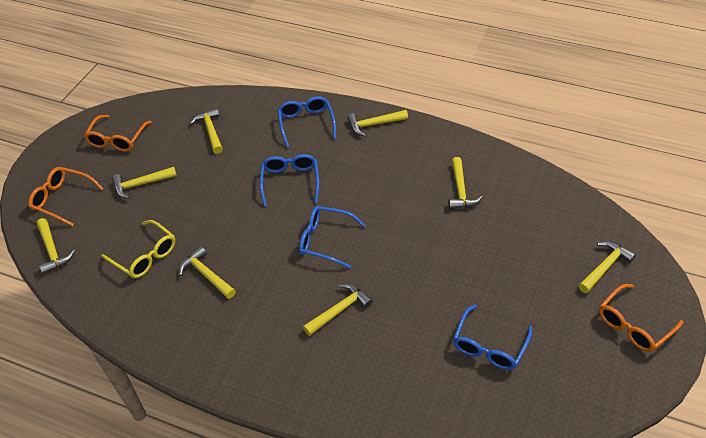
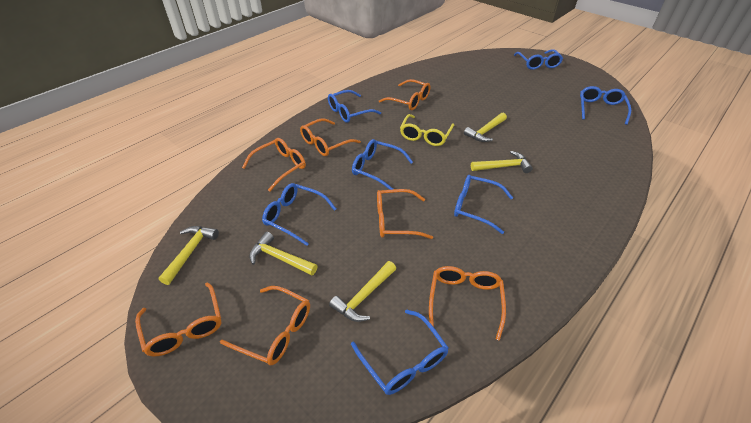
blue glasses: [260,154,319,206] [278,96,336,147] [299,206,366,269] [453,305,532,370] = 4 -> [262,183,336,246] [328,90,381,123] [351,310,449,395] [352,139,413,190] [454,175,513,234] [514,49,563,70] [580,86,631,125] = 7
orange glasses: [29,167,104,227] [84,115,151,152] [599,284,683,352] = 3 -> [135,282,222,357] [220,286,310,365] [242,138,306,192] [300,119,361,156] [377,189,433,239] [379,79,431,110] [429,266,506,341] = 7
yellow hammer: [37,218,75,275] [112,167,177,199] [179,246,236,299] [190,108,223,154] [303,283,373,336] [347,110,408,137] [448,157,483,209] [578,241,636,293] = 8 -> [158,226,219,285] [249,232,317,276] [329,261,396,322] [464,113,507,142] [471,151,533,173] = 5

